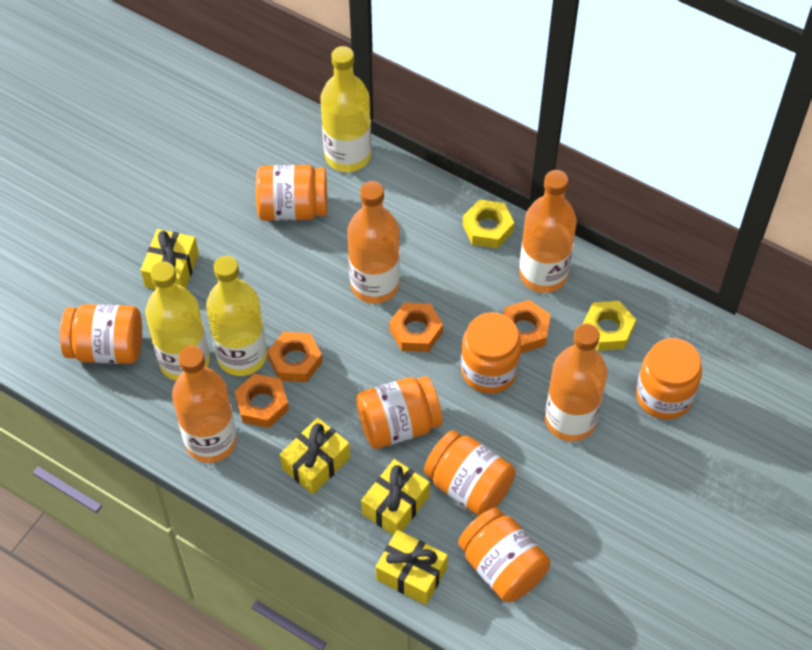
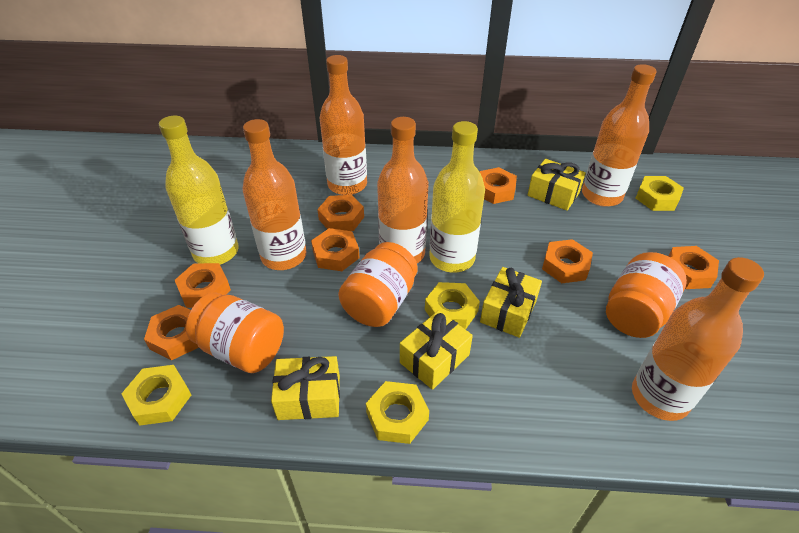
orange bottle: [172,346,237,463] [347,181,400,304] [519,170,577,293] [545,323,607,441] = 4 -> [242,119,306,270] [320,55,367,195] [377,117,428,263] [582,64,657,207] [632,257,764,421] = 5
orange jar: [60,304,142,364] [256,165,327,221] [356,376,442,449] [424,430,516,516] [458,508,550,602] [461,312,521,394] [636,338,702,420] = 7 -> [186,292,284,373] [338,242,418,327] [606,252,687,338] = 3
orange nut: [234,374,289,428] [267,332,322,382] [389,303,443,352] [503,300,551,353] = 4 -> [144,305,199,360] [175,263,231,308] [311,228,359,271] [317,195,364,231] [479,167,517,204] [542,239,593,283] [668,246,719,289] = 7
yellow bottle: [145,261,210,381] [206,256,267,376] [320,46,371,172] = 3 -> [159,116,238,265] [430,121,485,273] = 2
yellow nut: [463,199,514,248] [583,301,636,351] = 2 -> [122,365,191,425] [366,381,429,444] [425,282,480,330] [636,176,684,211] = 4

